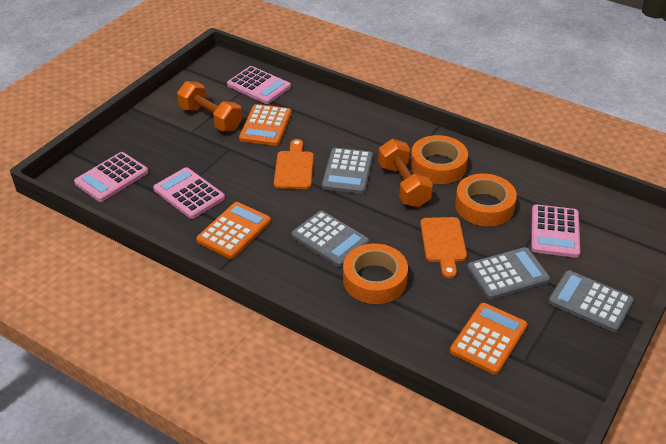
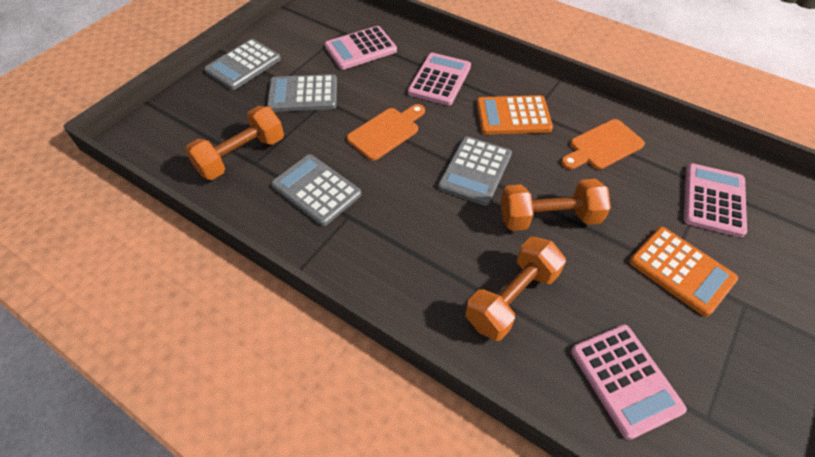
orange calculator: [196,202,271,259] [239,104,292,146] [450,303,527,375] = 3 -> [476,95,553,135] [629,227,738,317] = 2
orange dumbbell: [177,81,242,131] [378,139,433,207] = 2 -> [185,106,284,180] [465,237,566,341] [500,179,611,231] = 3
orange tape: [343,243,408,304] [411,135,468,184] [455,174,517,226] = 3 -> none = 0

